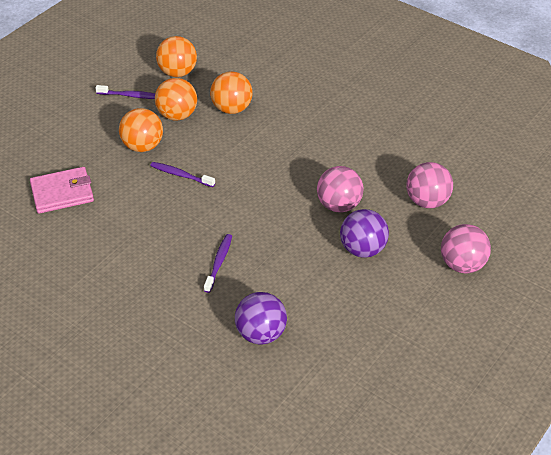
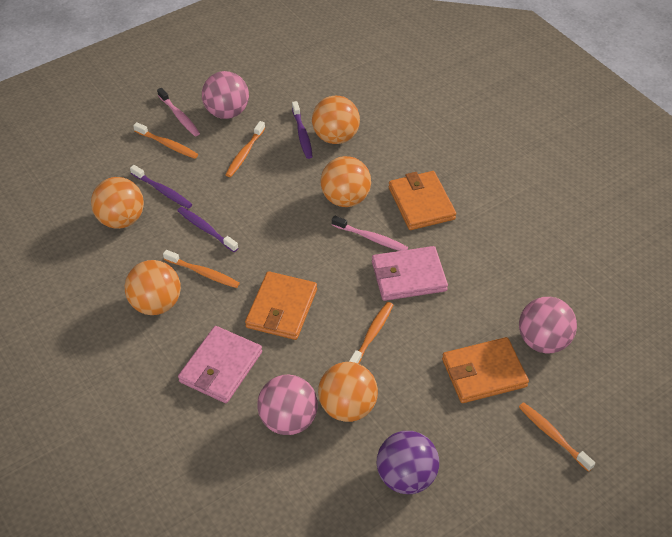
orange ball: [119,108,163,152] [155,78,197,121] [156,36,197,77] [210,71,252,114] = 4 -> [91,177,144,229] [125,260,181,315] [312,96,360,144] [318,362,378,422] [320,156,371,207] = 5
orange toothbrush: none = 0 -> [133,122,198,159] [163,250,240,288] [225,121,265,177] [349,302,393,364] [519,402,595,472] = 5
orange wallet: none = 0 -> [245,271,317,340] [389,171,456,230] [442,337,529,403] = 3
pink toothbrush: none = 0 -> [157,88,200,136] [332,216,408,251] = 2
pink wallet: [30,167,94,214] = 1 -> [178,326,262,403] [372,246,448,301] = 2
purple ball: [235,292,287,345] [340,209,389,258] = 2 -> [377,431,439,494] = 1

